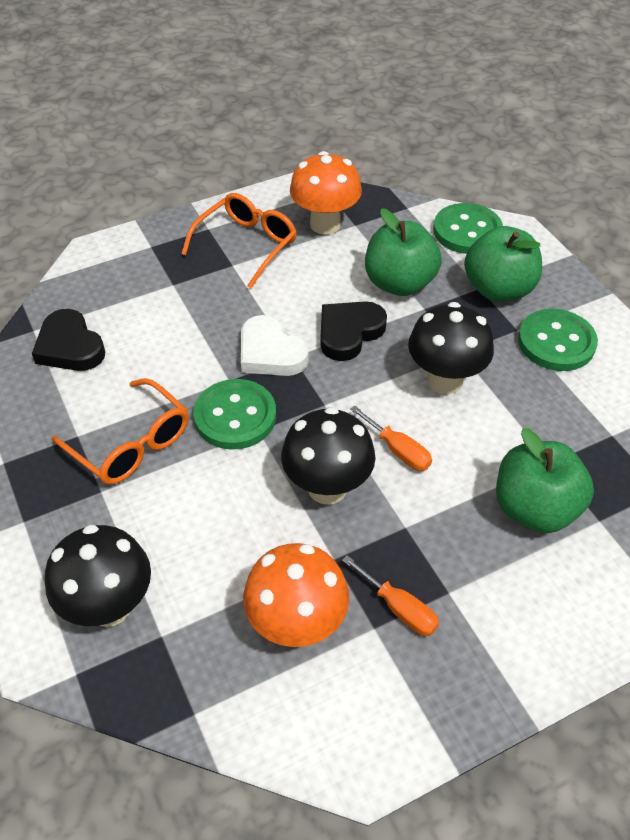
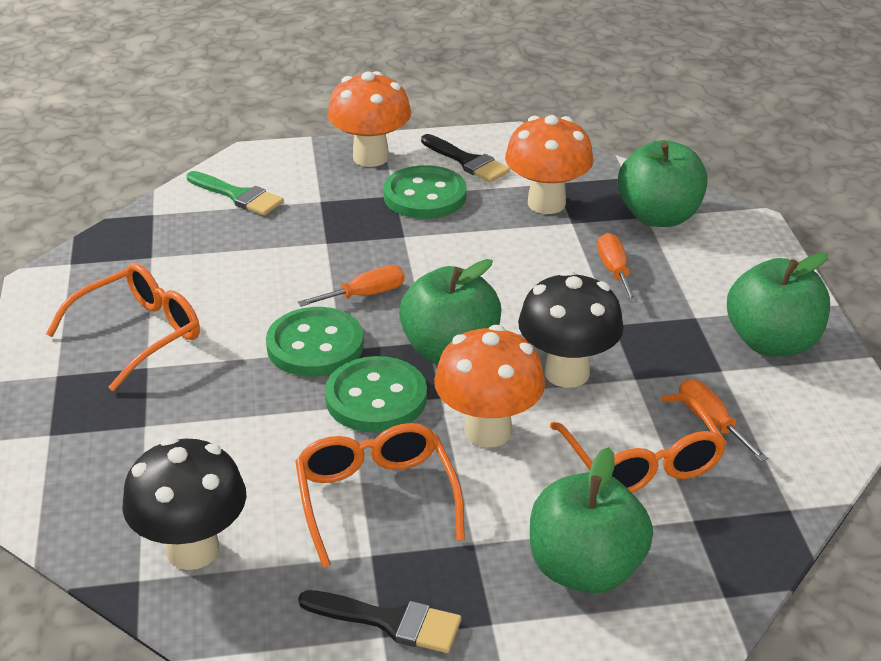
black brush: none = 0 -> [298,590,461,653] [421,134,510,182] = 2
black heart: [32,309,105,371] [321,301,387,361] = 2 -> none = 0
black mushroom: [45,524,151,627] [281,407,376,505] [408,302,494,394] = 3 -> [122,437,246,570] [518,270,624,388] = 2
green apple: [365,208,442,296] [464,226,542,302] [496,428,594,533] = 3 -> [399,259,502,364] [530,447,653,593] [618,140,707,227] [727,252,830,357] = 4
green brush: none = 0 -> [187,171,284,215] = 1
orange glasses: [51,378,189,485] [181,193,297,288] = 2 -> [46,263,200,391] [295,423,465,568] [550,393,727,493] = 3
orange mushroom: [243,543,349,647] [290,151,362,235] = 2 -> [328,71,411,167] [434,325,545,447] [505,115,594,214] = 3
orange screwdriver: [342,555,439,636] [350,406,432,471] = 2 -> [298,265,405,306] [597,233,638,303] [679,379,768,462] = 3
white heart: [241,315,309,376] = 1 -> none = 0

